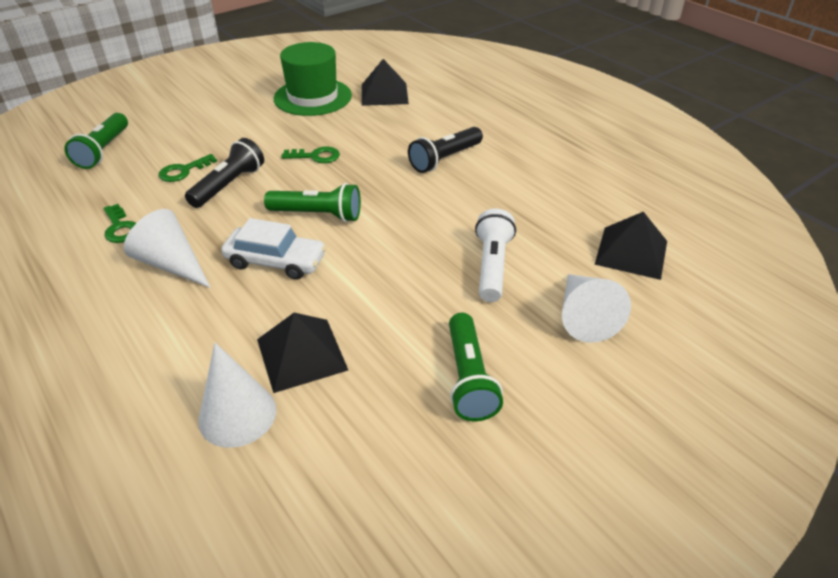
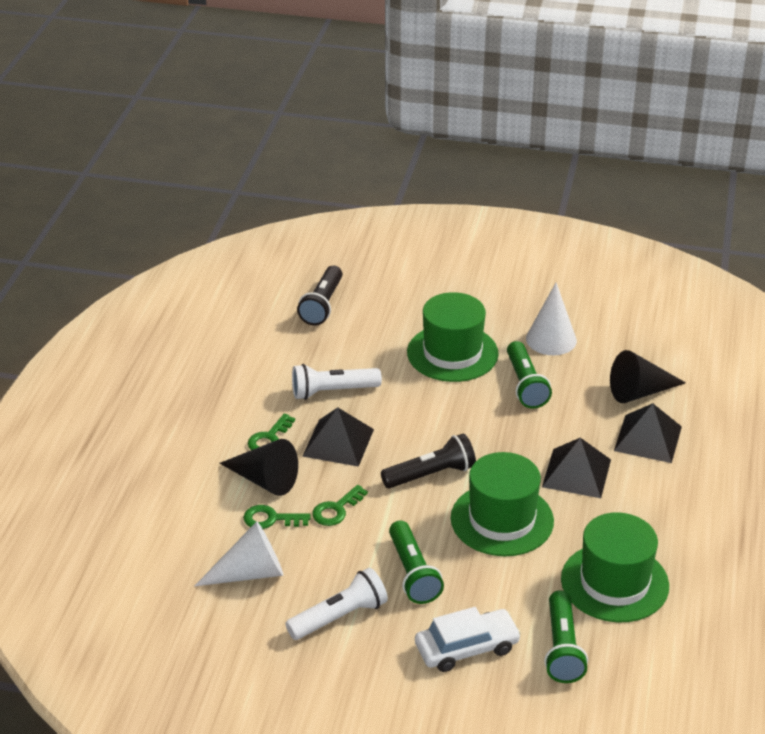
black cone: none = 0 -> [219,439,298,496] [610,350,686,403] = 2
green hat: [274,42,352,116] = 1 -> [407,292,499,382] [451,452,554,556] [561,512,669,622] = 3
white cone: [124,209,211,288] [198,343,276,448] [562,274,631,343] = 3 -> [195,521,283,586] [526,283,577,355] = 2
white flashlight: [475,209,516,302] = 1 -> [285,568,388,640] [292,364,382,400] = 2

